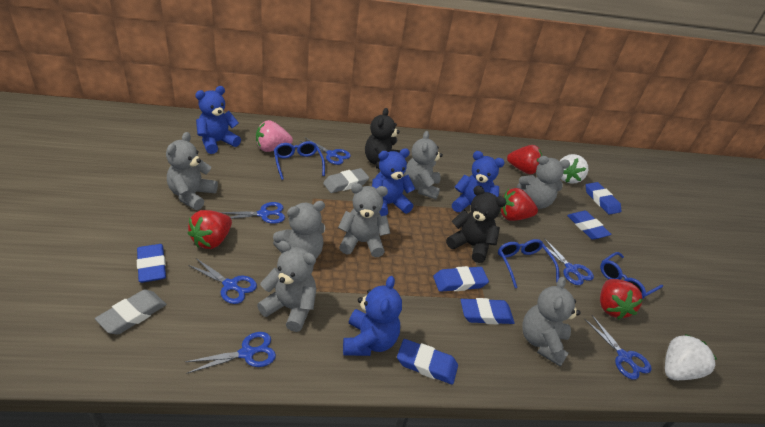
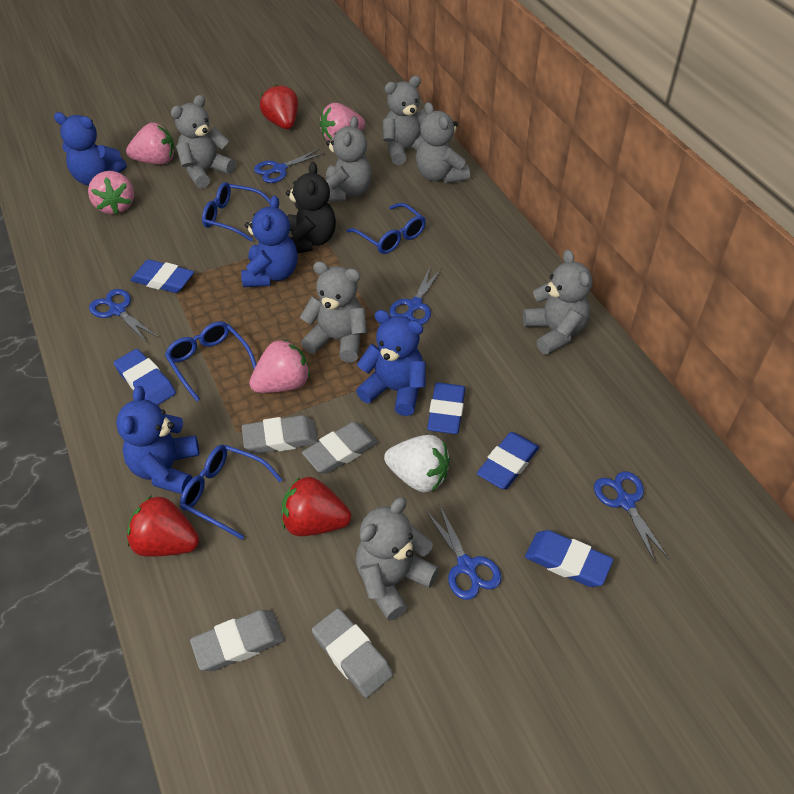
black teddy bear: [365,108,401,169] [446,186,506,263] = 2 -> [286,162,336,253] = 1
blue eraser: [137,244,166,283] [397,339,458,385] [433,266,489,292] [461,298,514,324] [567,211,612,239] [586,182,621,215] = 6 -> [114,349,176,405] [130,259,194,293] [427,382,465,434] [477,432,539,489] [525,530,613,587] = 5
blue glasses: [274,141,325,180] [498,239,559,288] [600,252,663,299] = 3 -> [165,321,256,401] [180,445,283,540] [202,182,270,242] [347,203,426,254] = 4
blue scissors: [185,332,276,374] [188,258,257,304] [220,202,285,224] [300,138,351,165] [544,238,594,285] [584,315,652,380] = 6 -> [89,289,158,343] [254,149,325,183] [389,268,442,325] [426,504,502,600] [594,471,669,562] = 5
grey eraser: [95,290,166,334] [323,168,369,193] = 2 -> [190,610,284,671] [242,415,318,454] [302,422,378,474] [312,608,393,698] = 4
pink strawberry: [256,120,293,152] = 1 -> [88,171,134,215] [126,122,175,165] [249,339,310,393] [319,103,365,141] = 4
red strawberry: [188,210,232,249] [500,188,538,221] [507,145,542,174] [600,279,643,320] = 4 -> [127,495,199,557] [260,84,298,129] [281,477,351,536] = 3
white strawberry: [560,154,588,184] [665,334,717,380] = 2 -> [384,435,450,493] = 1

